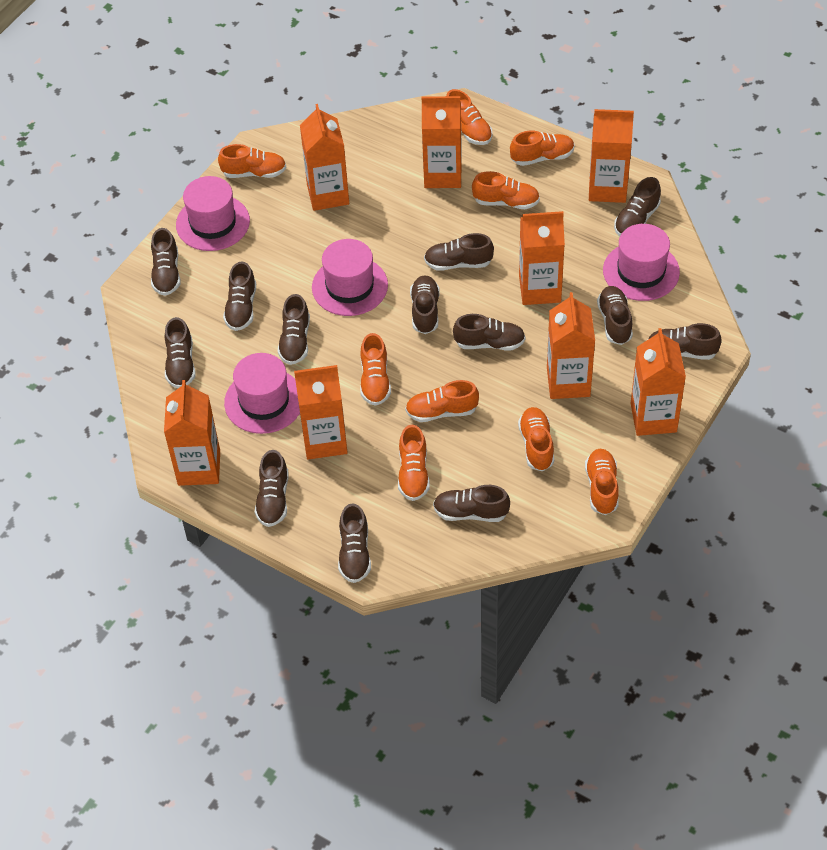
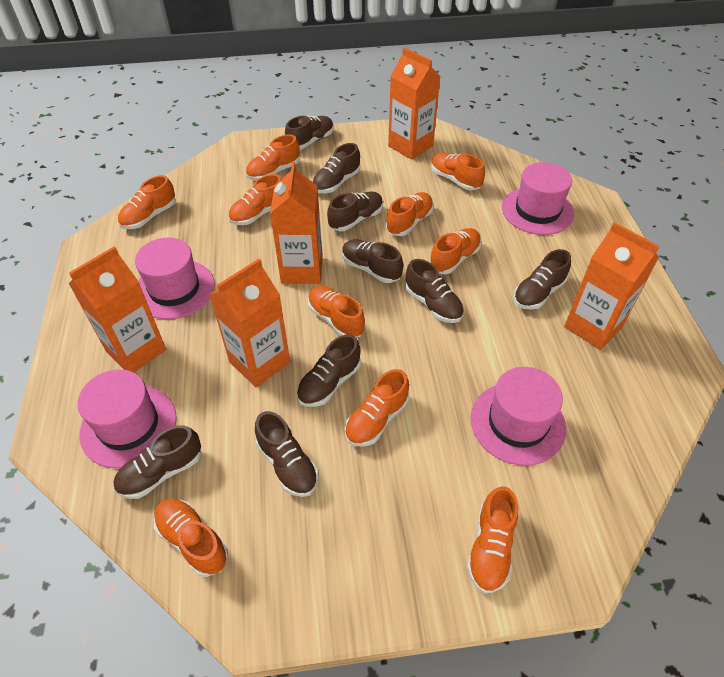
brown shoe: [151,228,181,296] [165,317,196,388] [223,262,256,331] [255,450,288,527] [278,294,310,365] [338,503,371,583] [410,275,440,334] [424,233,494,271] [433,485,510,522] [453,314,525,350] [597,286,633,345] [614,177,661,237] [648,323,722,360] = 13 -> [113,425,201,499] [255,411,318,497] [285,115,334,150] [297,335,361,407] [312,143,360,193] [327,192,383,231] [342,239,403,283] [405,259,464,323] [513,249,571,310] = 9
orange carton: [164,380,220,486] [294,365,348,459] [300,104,349,211] [422,96,462,188] [519,211,565,305] [547,292,595,399] [589,109,634,203] [631,328,686,436] = 8 -> [69,246,166,372] [209,259,290,387] [270,162,323,284] [388,47,441,160] [564,222,659,350] = 5
orange shoe: [218,144,286,178] [360,333,391,406] [398,425,430,501] [405,380,479,422] [446,89,493,145] [472,171,540,209] [510,131,575,166] [518,407,554,471] [585,449,619,515] = 9 -> [118,175,176,229] [154,499,228,577] [228,174,281,225] [246,134,300,181] [308,286,365,338] [345,369,409,446] [386,192,434,236] [429,228,481,274] [431,153,485,190] [467,487,518,593] = 10

